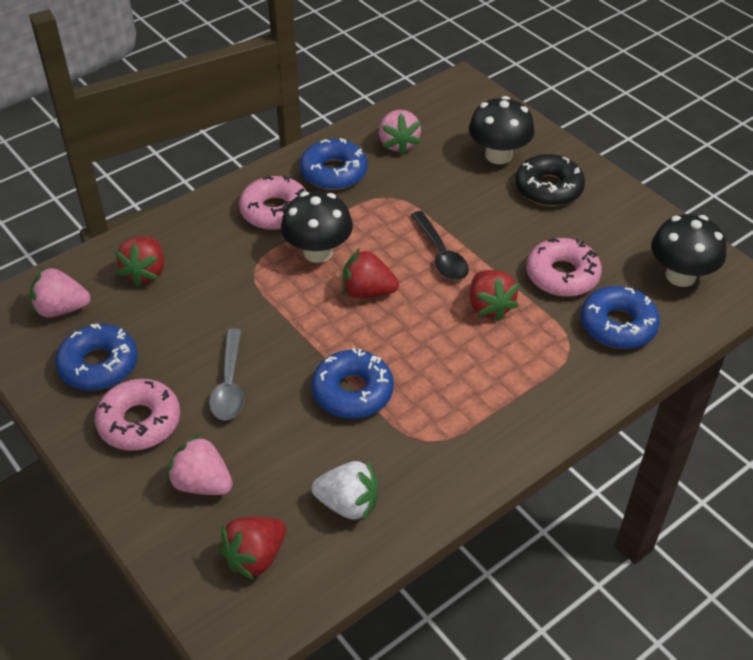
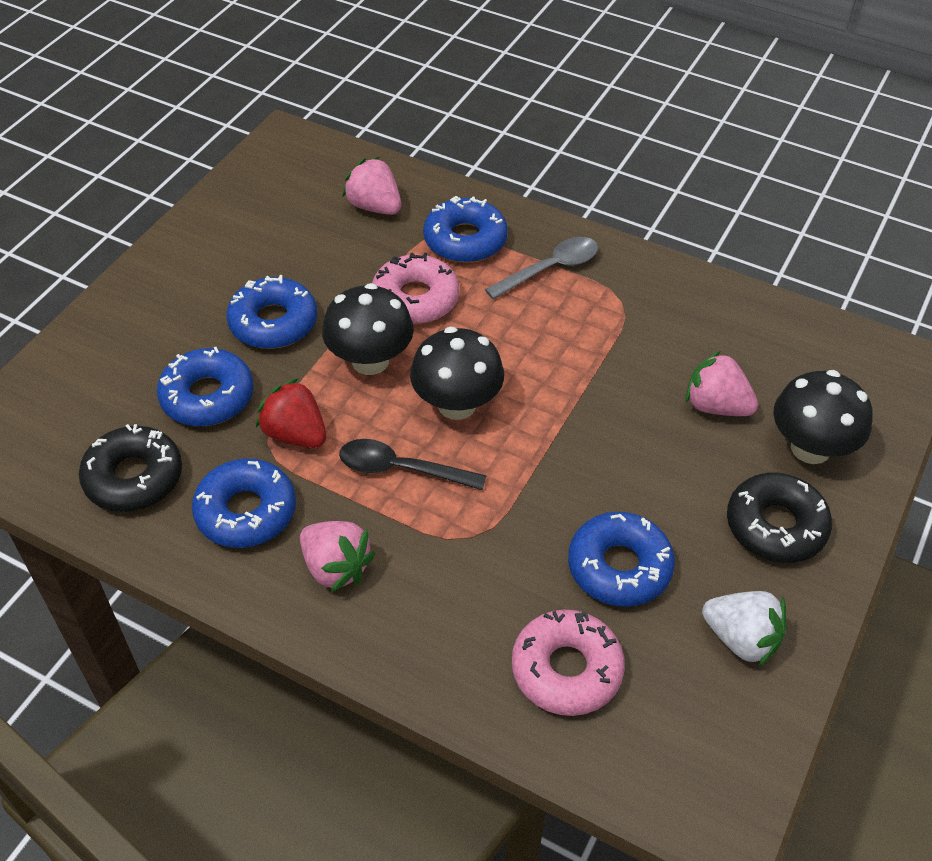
black donut: [515,154,585,206] = 1 -> [79,424,182,512] [727,473,832,563] = 2
blue donut: [55,324,138,391] [300,138,367,190] [312,348,394,419] [581,286,660,349] = 4 -> [157,347,254,426] [192,458,296,548] [226,275,317,349] [423,196,508,263] [568,512,675,607] = 5
pink donut: [95,379,180,451] [239,176,307,230] [526,238,602,297] = 3 -> [372,252,459,324] [512,610,625,716] = 2
red strawberry: [115,237,164,287] [219,517,286,580] [342,248,399,298] [470,270,519,321] = 4 -> [256,378,326,448] = 1

